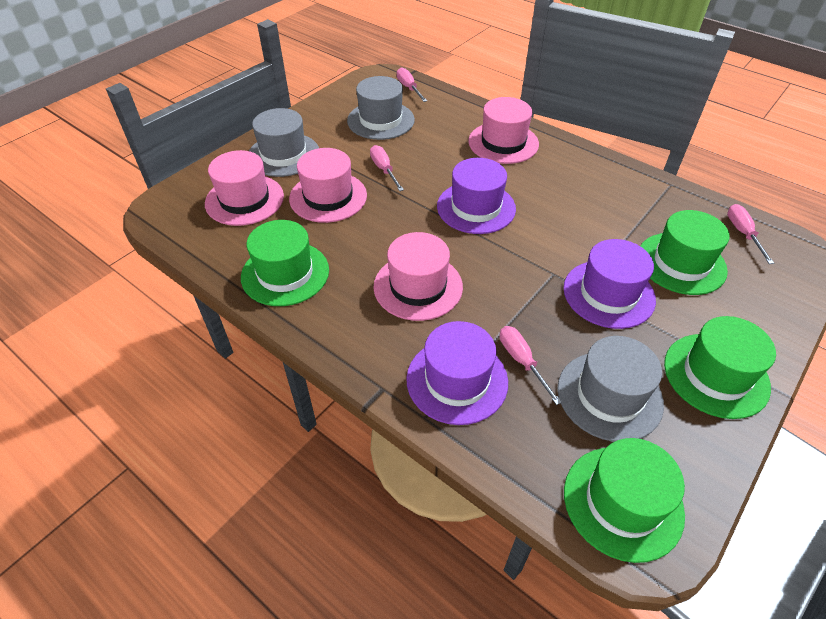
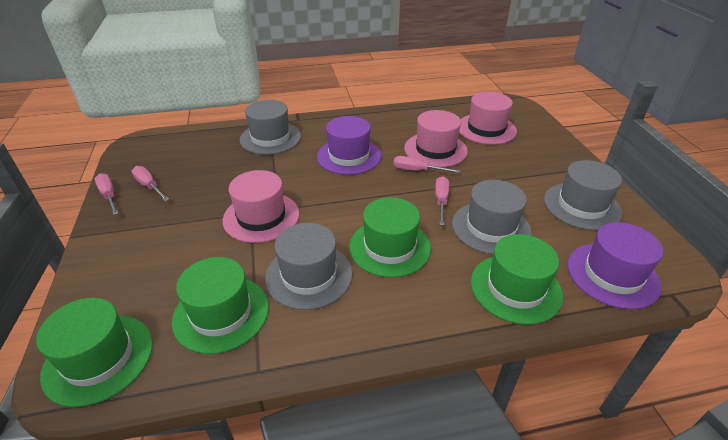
grey hat: [249,108,319,177] [347,76,415,140] [558,336,664,442] = 3 -> [240,100,301,155] [265,223,353,310] [452,180,532,255] [544,160,622,230] = 4
pink hat: [205,150,284,226] [289,148,367,223] [374,232,463,321] [468,97,539,164] = 4 -> [223,170,299,243] [404,110,468,167] [459,92,517,145] = 3
purple hat: [406,321,508,425] [437,158,516,234] [563,239,656,329] = 3 -> [317,116,381,175] [568,222,663,309] = 2

